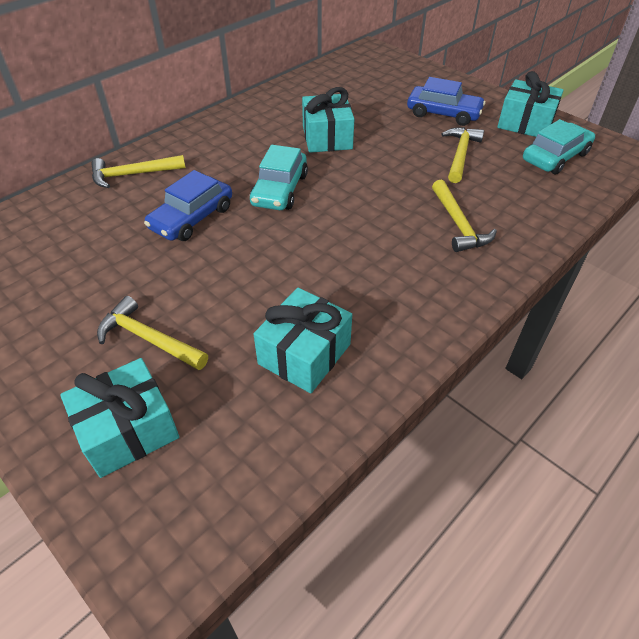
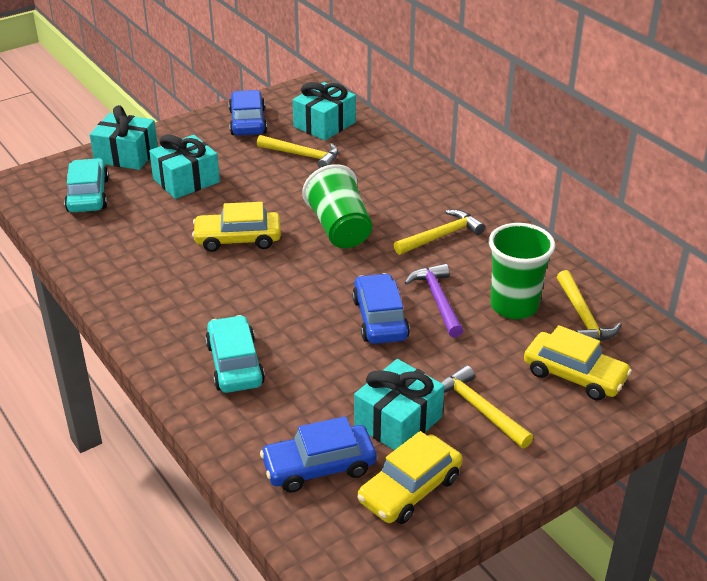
blue car: [144,170,232,241] [407,77,486,126] = 2 -> [229,90,267,135] [260,416,377,493] [352,273,410,344] = 3
green cup: none = 0 -> [302,164,372,248] [489,223,555,319] = 2
purple hammer: none = 0 -> [404,264,464,338] = 1
yellow car: none = 0 -> [192,202,281,252] [357,431,463,524] [524,325,632,400] = 3

